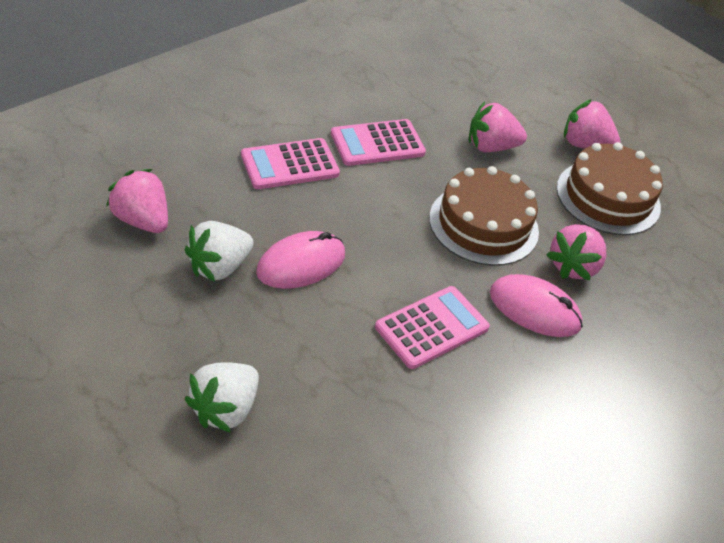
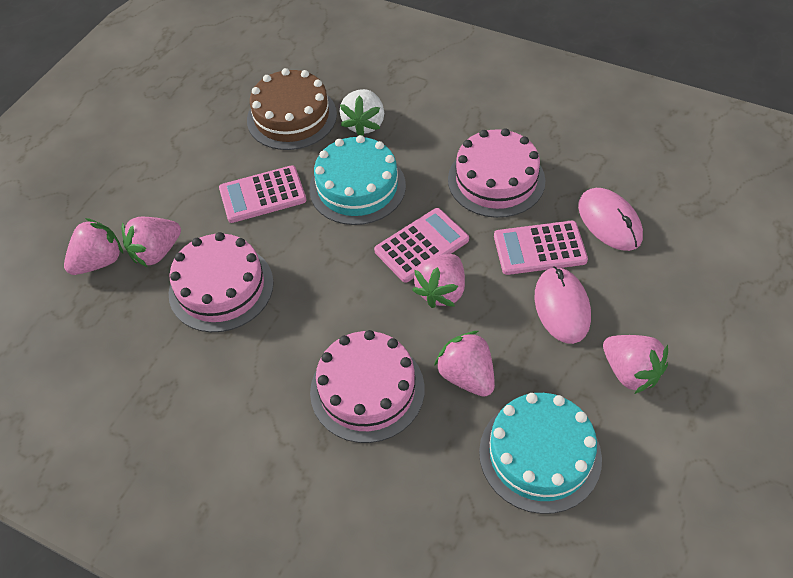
brown cake: [429,166,539,266] [557,142,663,235] = 2 -> [247,68,337,150] = 1
pink cake: none = 0 -> [169,232,274,332] [310,330,425,443] [448,128,546,218] = 3
pink strawberry: [106,169,168,233] [469,101,527,152] [546,224,606,280] [564,99,620,149] = 4 -> [64,218,123,275] [122,217,181,268] [412,254,465,308] [434,331,495,397] [603,335,668,394] = 5
turquoise cake: none = 0 -> [309,135,406,225] [479,393,602,514] = 2
white strawberry: [185,221,253,282] [185,362,259,433] = 2 -> [339,89,384,136] = 1

